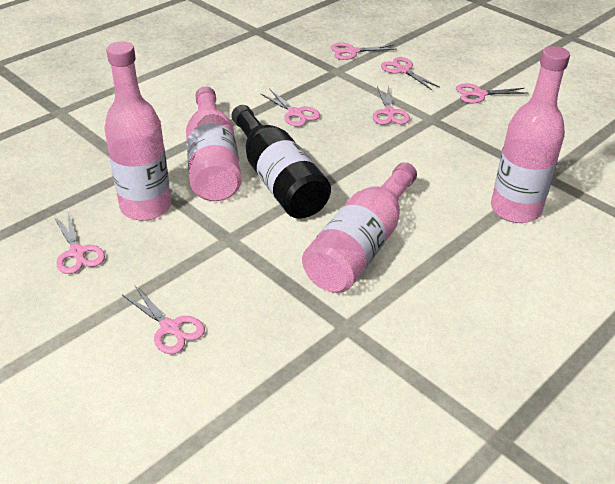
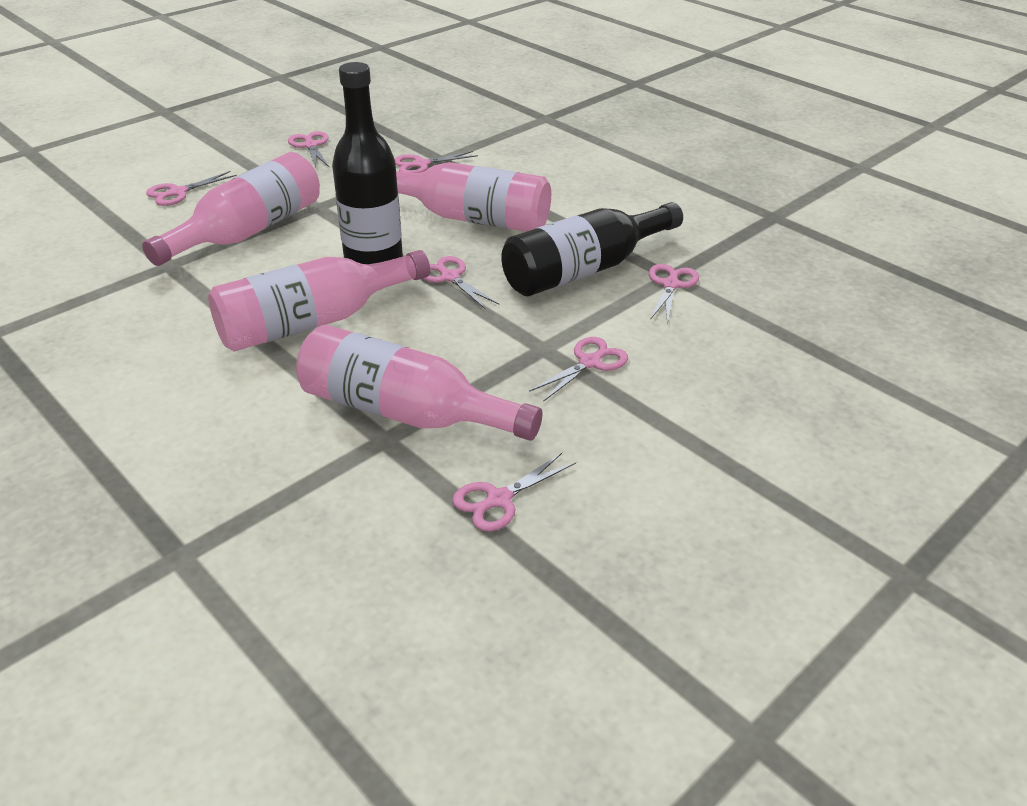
black bottle: [232,105,331,219] = 1 -> [332,62,403,264] [501,202,683,296] = 2

